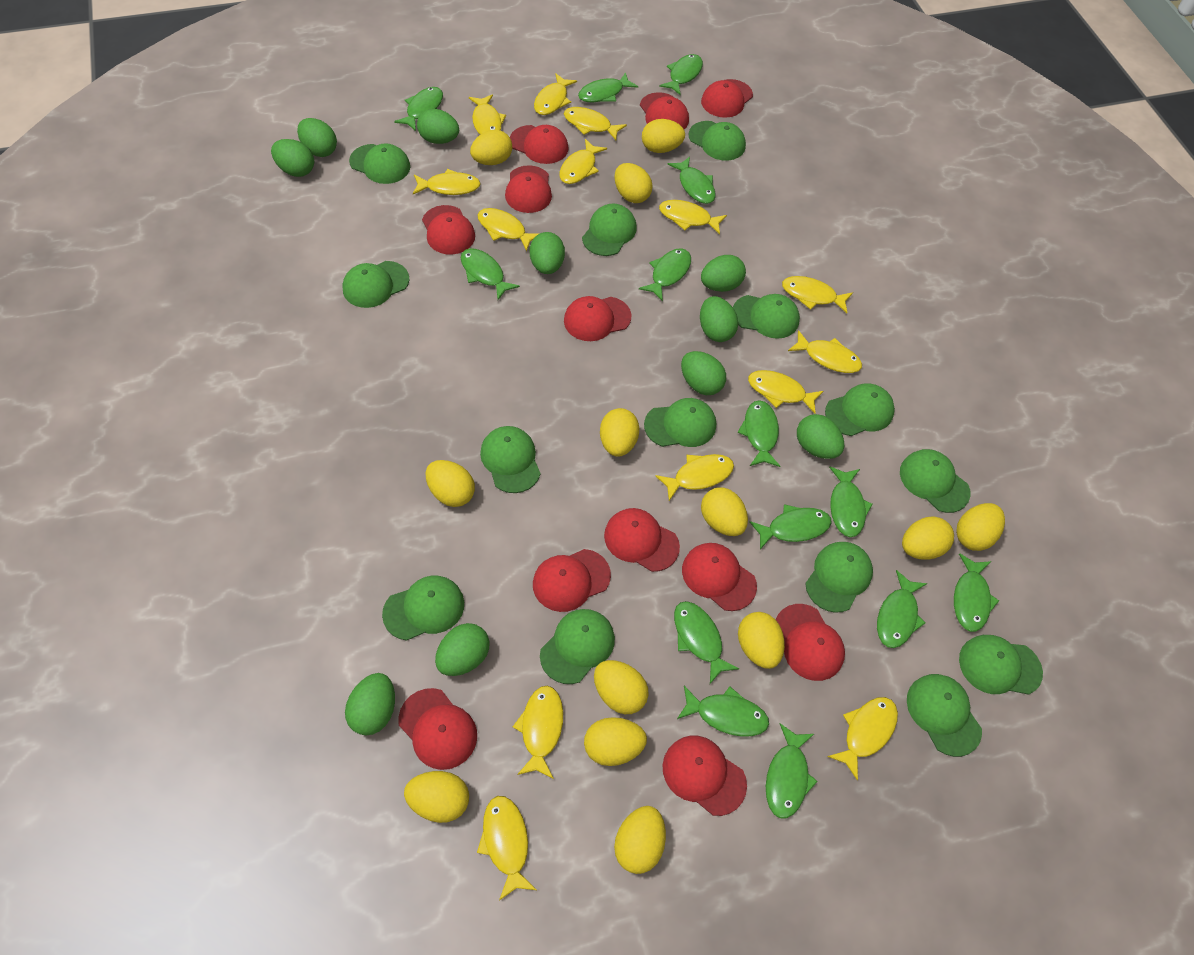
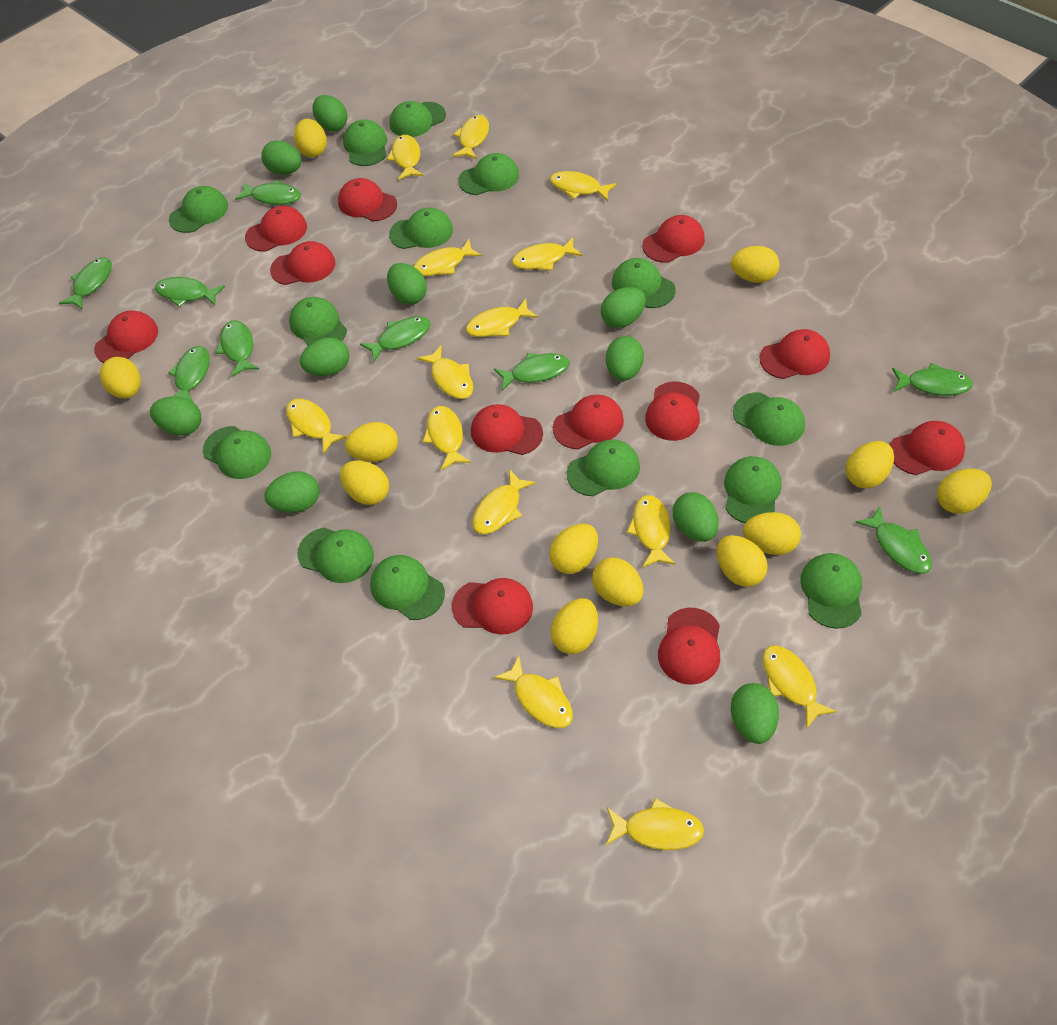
green fish: [394,87,443,131] [461,248,520,300] [578,72,638,102] [639,248,691,302] [659,54,703,95] [668,156,715,204] [674,601,739,684] [677,686,769,737] [737,400,780,467] [750,504,832,549] [766,723,818,818] [829,467,873,537] [877,570,928,648] [954,553,999,632] = 14 -> [59,258,112,310] [155,277,225,307] [168,346,210,401] [215,320,259,377] [235,180,301,205] [360,316,431,362] [494,353,570,391] [855,506,932,574] [892,363,973,396] = 9
yellow egg: [404,771,469,823] [426,460,475,507] [470,130,512,165] [584,717,647,766] [594,660,649,714] [600,408,640,457] [614,163,653,203] [614,806,666,874] [642,119,685,153] [701,487,748,536] [738,612,785,669] [902,517,954,560] [956,503,1005,551] = 13 -> [99,357,141,399] [294,119,327,158] [340,461,389,505] [345,422,398,462] [549,524,598,574] [551,598,598,654] [592,557,643,606] [717,535,768,587] [731,246,780,283] [743,512,801,555] [846,441,894,489] [937,468,992,514] = 12

